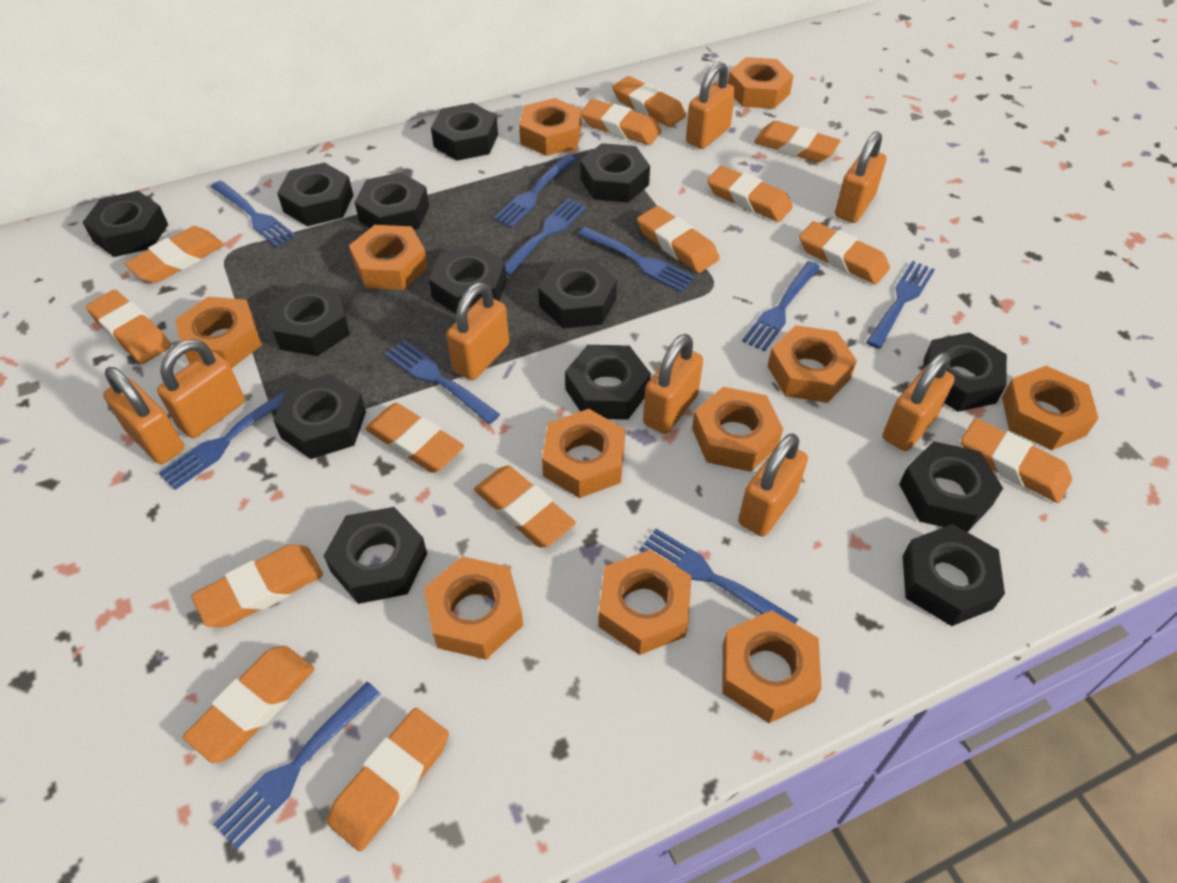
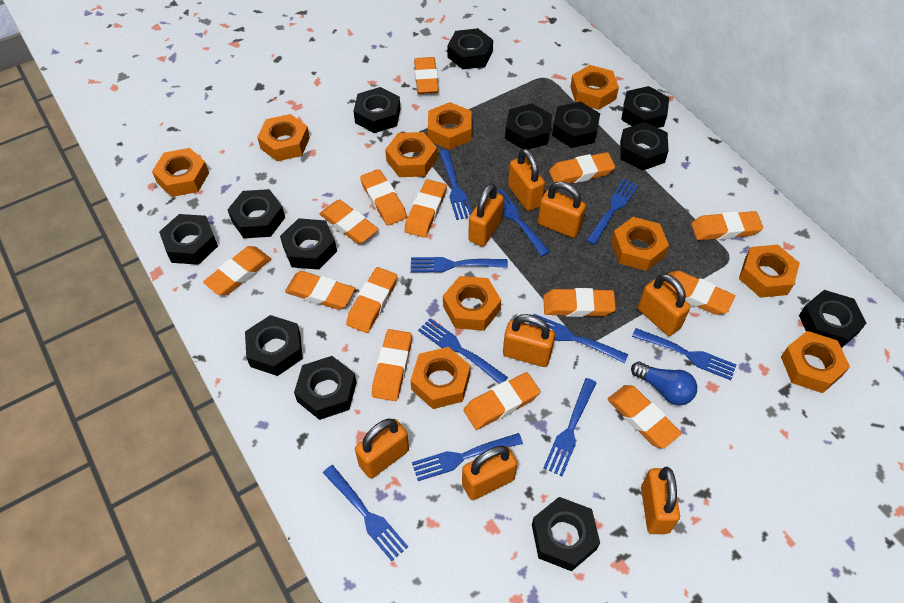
black nut: [82,191,168,257] [269,283,350,356] [273,374,366,459] [277,162,353,226] [323,507,427,604] [355,172,429,230] [429,245,507,314] [431,103,498,161] [538,259,617,329] [565,345,651,420] [580,143,650,203] [899,441,1003,532] [903,524,1005,626] [923,332,1007,412] = 14 -> [159,214,218,265] [227,189,285,238] [245,315,303,376] [280,218,337,270] [294,356,357,420] [354,87,400,133] [448,28,493,69] [505,103,552,150] [532,497,600,571] [552,101,600,148] [620,122,669,170] [621,86,669,128] [799,290,866,348] = 13
blue light bulb: none = 0 -> [631,362,697,405] = 1
orange nut: [175,297,262,369] [349,225,428,290] [424,556,523,660] [519,98,581,156] [542,409,625,498] [598,550,691,655] [692,387,783,472] [722,610,822,723] [728,57,794,109] [768,325,857,403] [1002,366,1098,450] = 11 -> [152,148,209,197] [257,114,310,161] [385,132,437,177] [410,347,470,409] [428,102,472,150] [443,276,501,331] [570,65,619,110] [611,217,669,271] [739,245,800,298] [781,331,850,393] = 10

